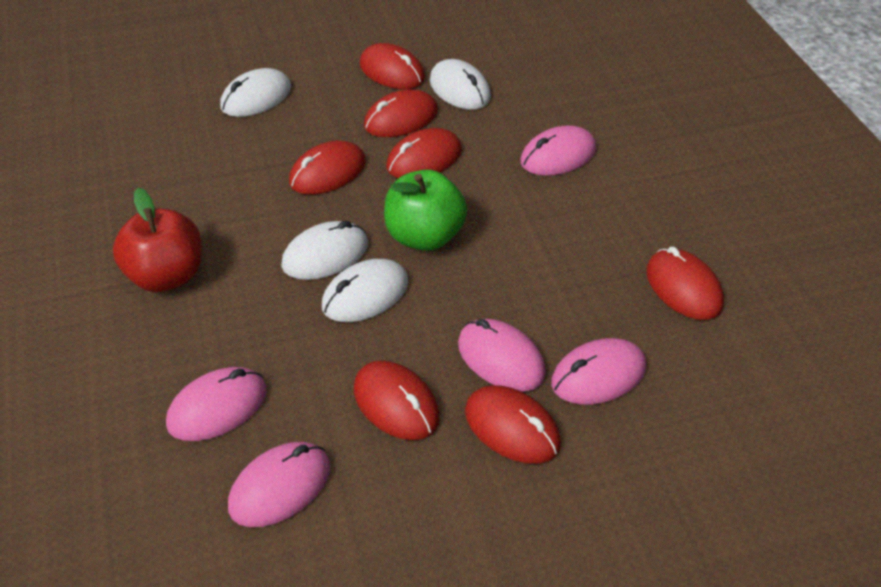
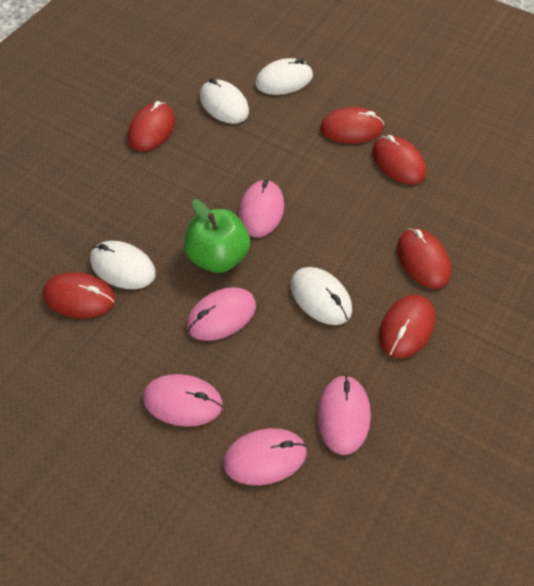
red apple: [113,188,202,292] = 1 -> none = 0
red mouse: [289,141,366,195] [354,360,439,440] [360,43,425,89] [364,89,438,137] [386,128,462,178] [465,385,561,464] [646,247,724,320] = 7 -> [43,272,116,318] [128,101,175,151] [320,107,384,144] [372,135,426,185] [379,295,435,358] [397,228,451,289] = 6

